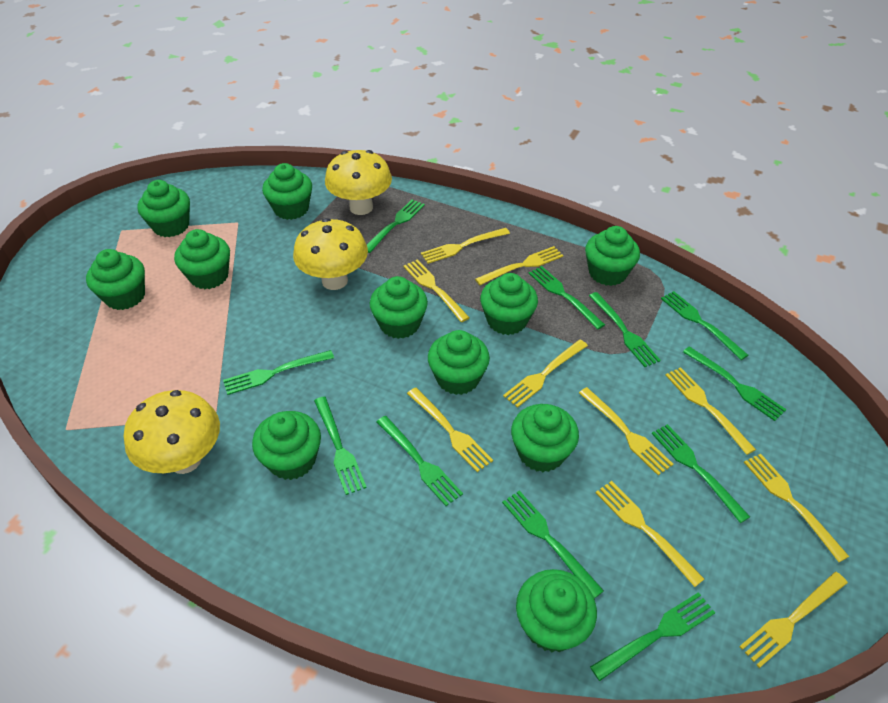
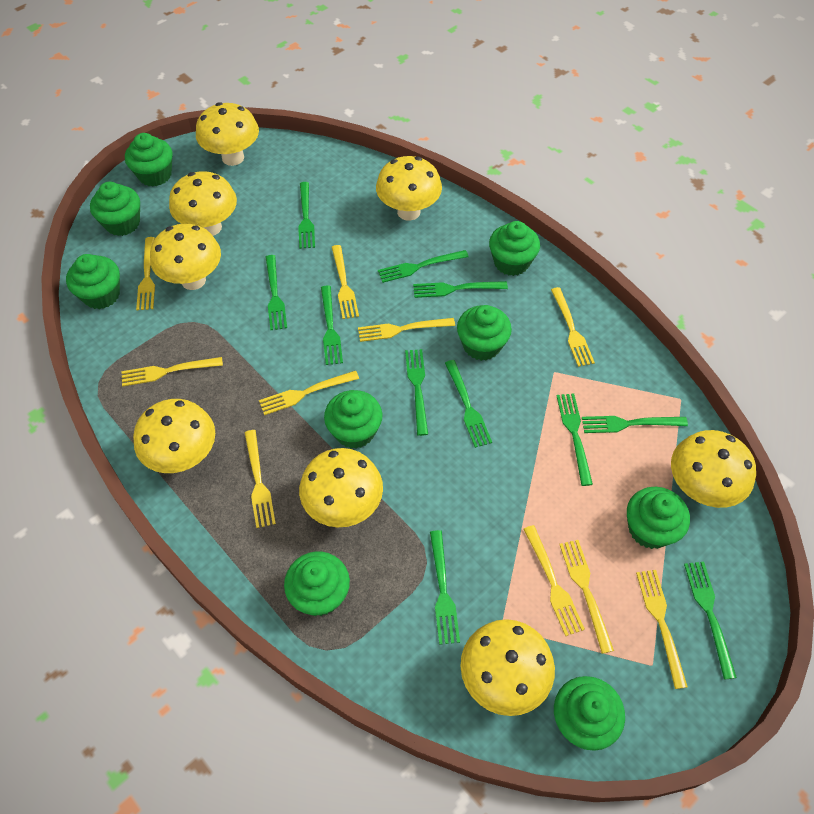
green cupcake: [86,249,145,310] [138,180,190,237] [174,229,230,289] [252,411,321,480] [262,163,312,220] [369,276,428,339] [428,330,490,395] [480,273,538,335] [511,404,579,472] [516,569,597,652] [585,226,640,286] = 11 -> [66,254,120,309] [90,182,140,236] [125,133,173,187] [284,551,350,616] [324,390,382,449] [457,305,512,361] [489,221,540,276] [554,676,625,751] [627,487,690,549] = 9
yellow mushroom: [124,390,220,474] [293,218,368,290] [325,150,392,215] = 3 -> [133,399,215,473] [150,224,221,290] [169,171,237,236] [196,102,259,166] [299,448,383,527] [376,156,442,221] [460,619,555,716] [671,430,756,508] = 8

